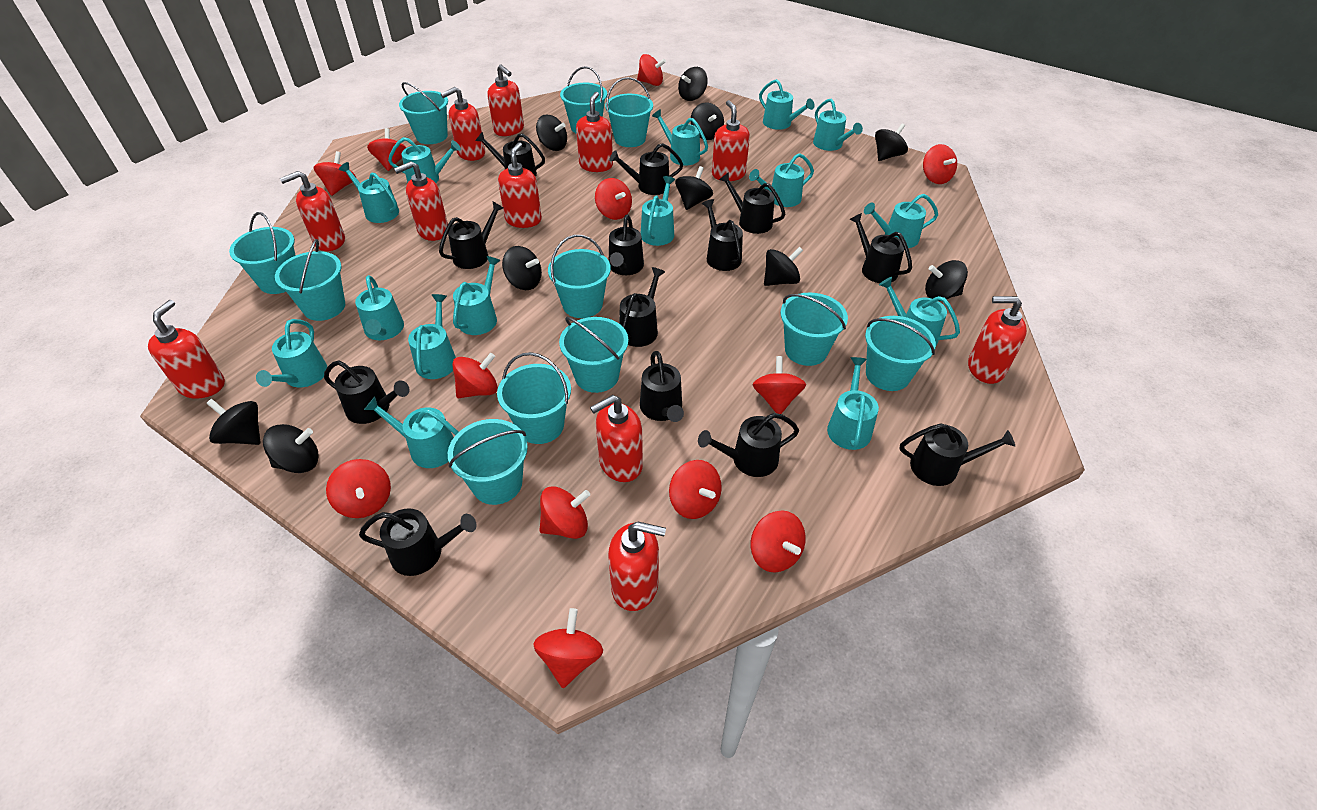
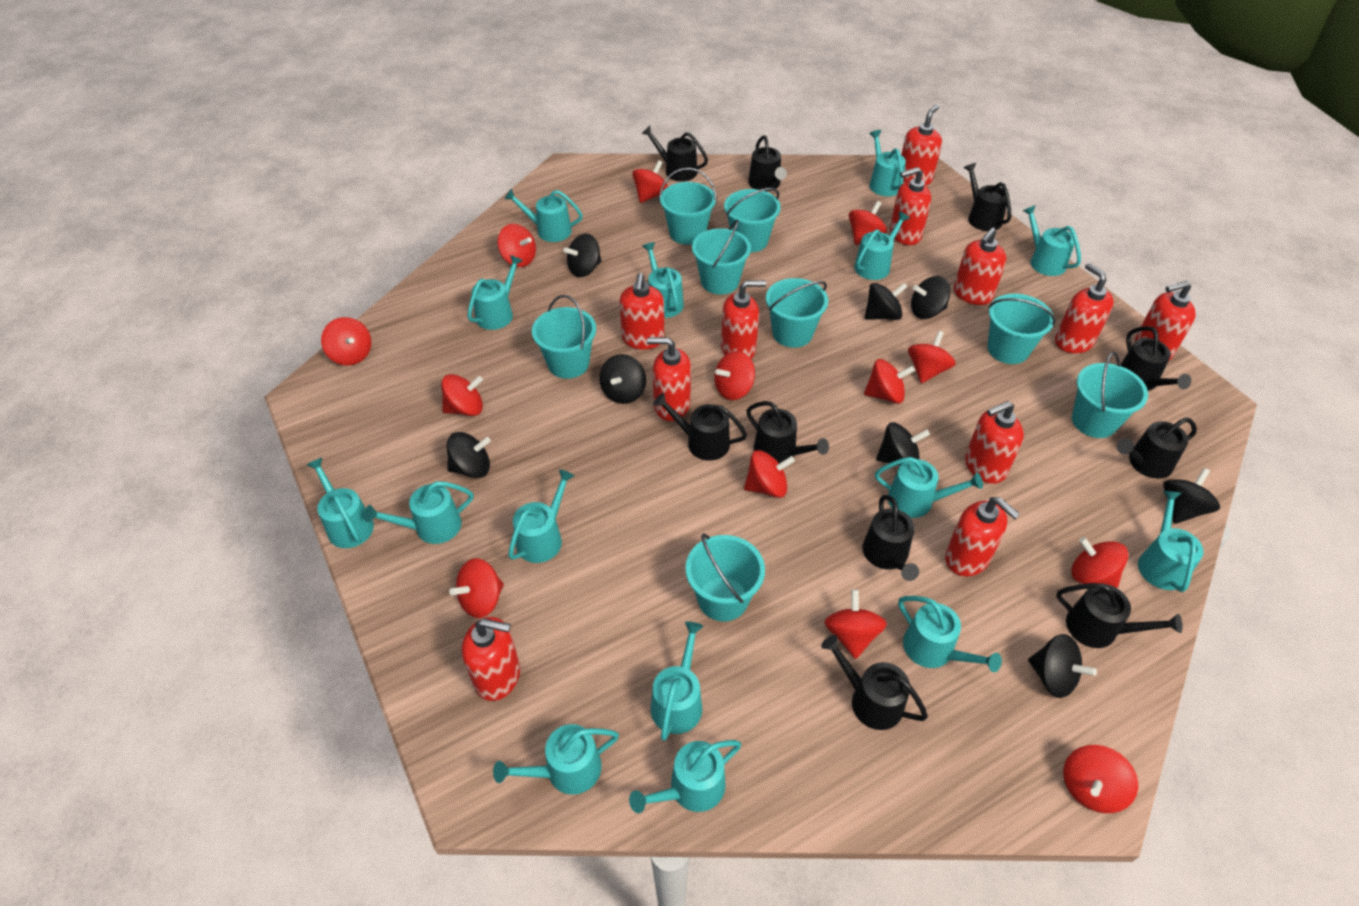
black spinning top: [206,399,260,445] [263,424,319,473] [502,246,542,290] [536,114,567,151] [675,166,713,210] [678,67,708,101] [691,102,724,140] [764,247,803,286] [875,124,908,161] [925,260,968,299] = 10 -> [447,432,491,478] [564,234,602,277] [599,354,646,404] [865,283,908,320] [876,422,930,466] [911,276,951,319] [1028,634,1097,698] [1163,468,1220,524] = 8
black watering can: [324,360,410,424] [359,508,477,576] [439,201,504,269] [475,132,545,177] [609,143,683,195] [609,214,644,275] [619,267,665,347] [640,351,684,422] [698,413,799,477] [702,199,743,271] [719,172,785,234] [850,213,912,283] [900,423,1015,486] = 13 -> [641,126,708,182] [653,393,747,461] [746,401,829,463] [748,135,787,191] [821,635,928,730] [862,495,919,581] [964,163,1011,231] [1056,583,1183,648] [1117,417,1197,479] [1120,326,1191,391] = 10
red spinning top: [314,151,356,196] [326,459,391,518] [367,128,406,171] [452,353,498,398] [533,608,603,688] [539,486,590,539] [595,178,632,220] [637,54,666,86] [669,460,722,519] [751,511,806,572] [753,356,806,414] [923,144,957,184] = 12 -> [321,317,371,366] [441,374,483,416] [449,558,504,618] [497,224,536,267] [632,160,668,203] [714,351,755,400] [744,450,795,498] [824,589,887,659] [849,201,887,245] [864,359,915,404] [908,331,955,383] [1063,745,1138,813] [1071,537,1128,588] = 13
turquoise bucket: [229,212,296,294] [275,239,345,321] [399,82,448,144] [448,419,528,505] [497,352,571,444] [548,235,611,318] [559,317,629,393] [560,66,607,133] [605,77,653,147] [781,292,848,366] [865,316,936,391] = 11 -> [532,295,596,379] [659,168,717,245] [685,533,765,622] [692,220,751,295] [724,188,781,252] [766,278,828,348] [987,294,1056,364] [1072,352,1148,438] = 8

